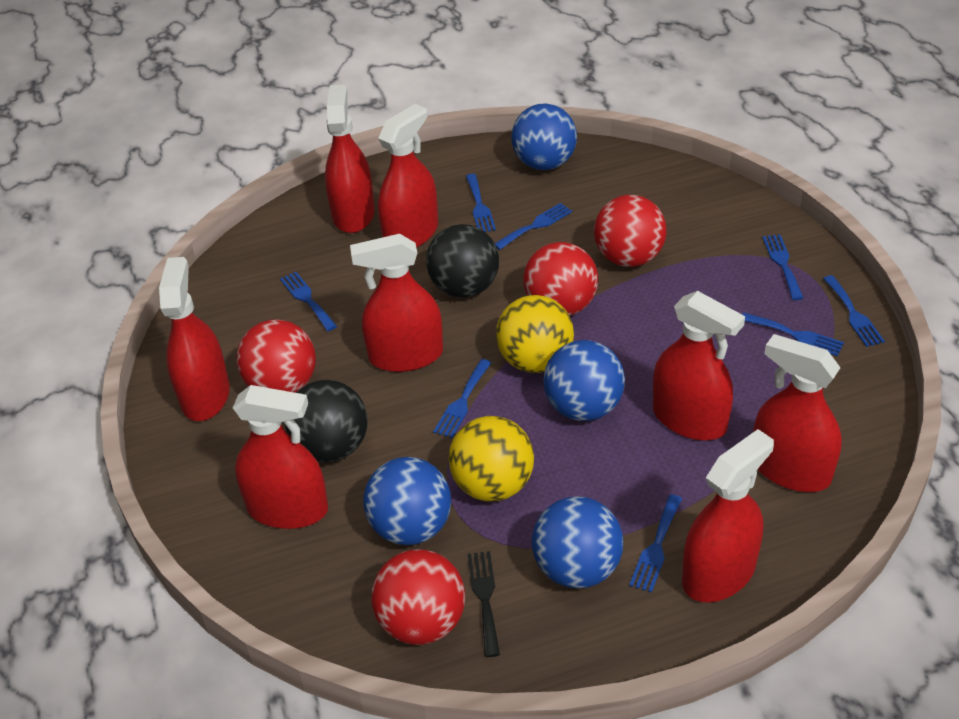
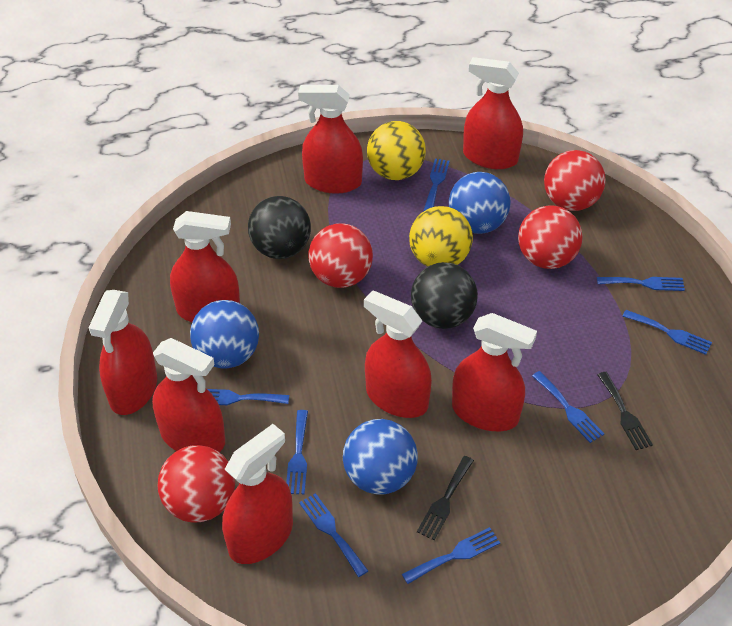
black fork: [468,551,500,657] = 1 -> [417,456,474,540] [597,372,653,450] = 2
blue ball: [363,457,451,545] [511,104,577,170] [532,496,623,589] [543,340,625,421] = 4 -> [190,300,259,369] [343,419,418,495] [449,172,510,234] = 3

